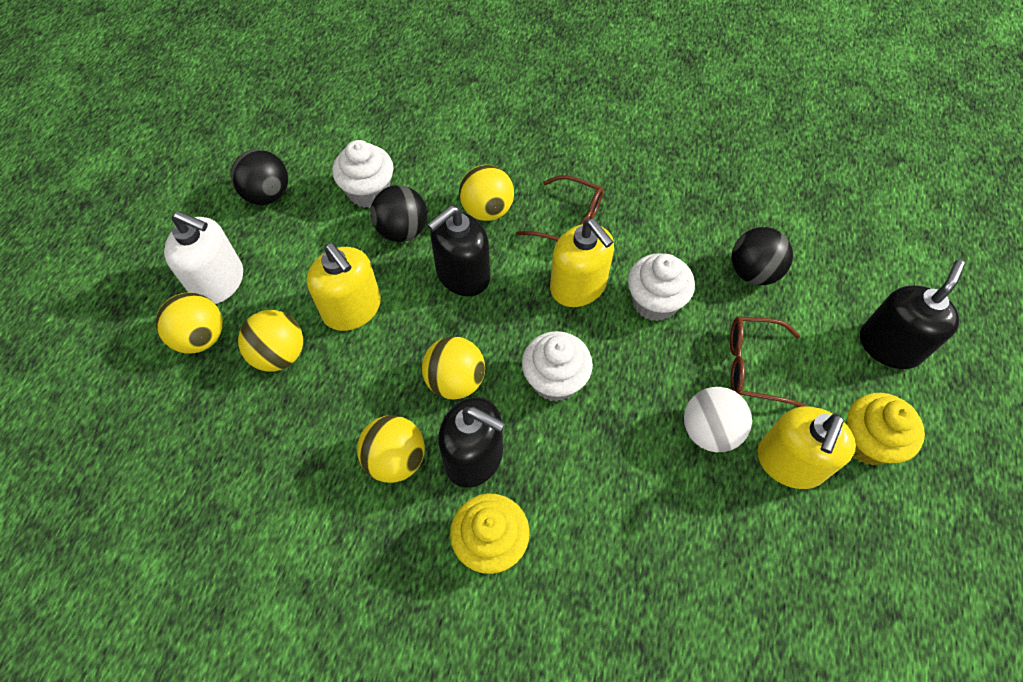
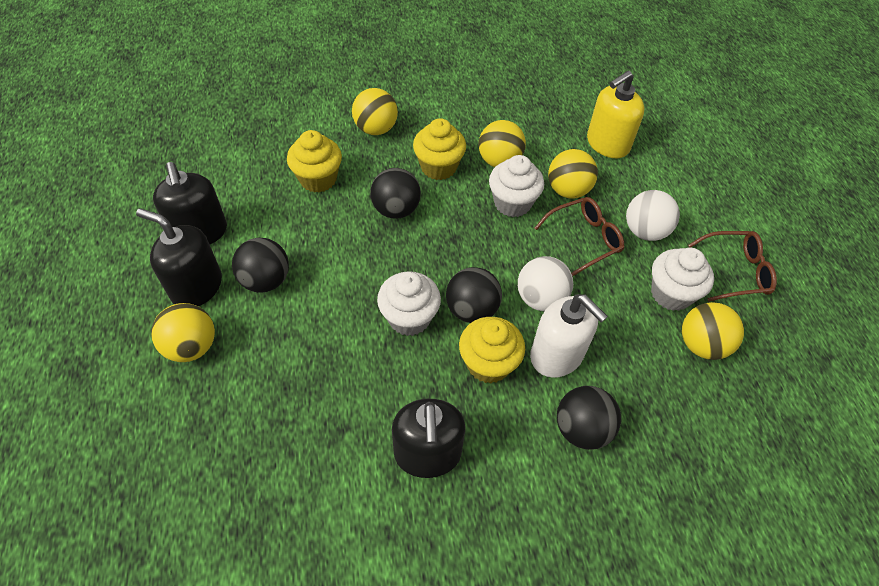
black ball: [231,149,288,205] [370,185,427,242] [732,227,793,285] = 3 -> [232,238,289,292] [370,168,421,219] [446,267,502,323] [557,386,621,450] = 4
white ball: [684,387,752,452] = 1 -> [518,256,573,311] [626,190,680,241] = 2
yellow cupcake: [450,494,530,574] [846,393,925,465] = 2 -> [287,130,342,193] [413,118,466,180] [459,317,525,383] = 3
yellow soap dispenser: [306,243,381,331] [550,219,614,307] [757,406,856,489] = 3 -> [587,71,645,158] = 1

